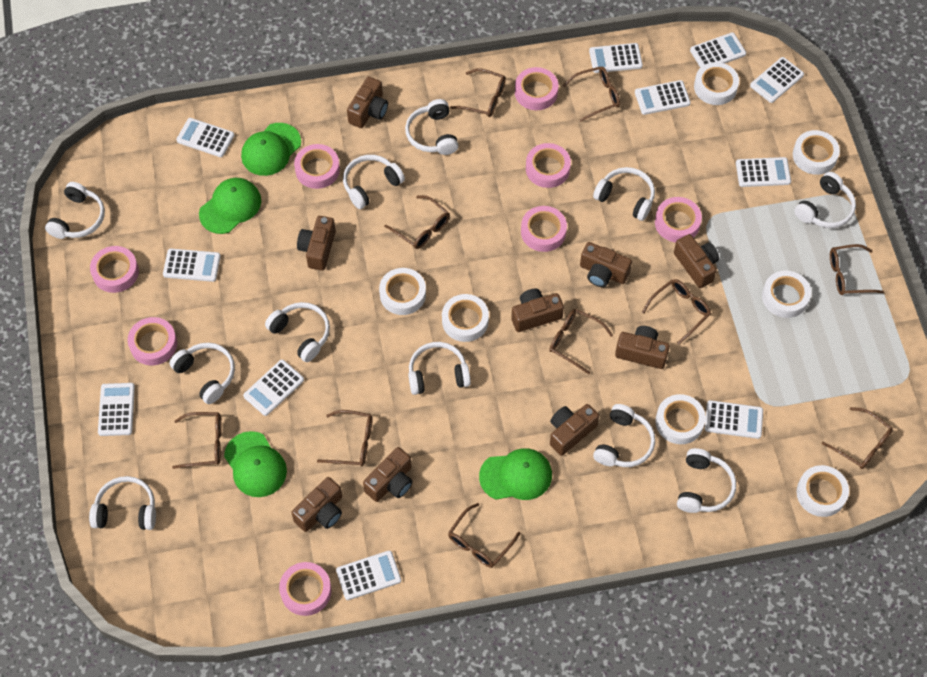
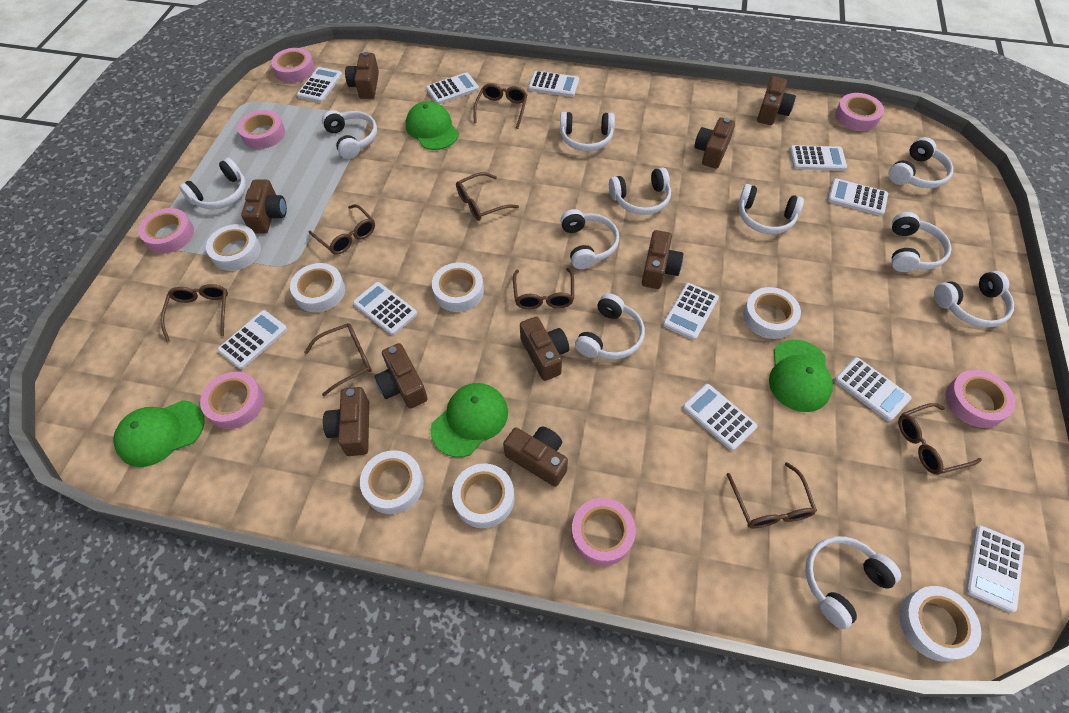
brown glasses: [172,412,222,469] [317,410,373,466] [384,195,449,249] [448,503,520,568] [450,68,506,117] [549,309,613,374] [563,66,620,122] [642,279,711,345] [822,407,893,469] [830,244,884,295] = 10 -> [161,284,228,341] [305,323,372,396] [309,204,375,255] [456,172,519,221] [473,83,527,129] [513,268,574,309] [726,462,817,528] [898,403,982,475] = 8
pink tape: [90,246,139,293] [128,317,177,365] [279,562,332,616] [294,144,340,189] [515,67,559,110] [521,206,567,252] [526,143,571,188] [655,197,702,242] = 8 -> [138,208,194,253] [200,372,264,429] [237,110,285,149] [271,48,315,83] [571,498,636,566] [835,93,884,131] [945,370,1016,428] = 7

